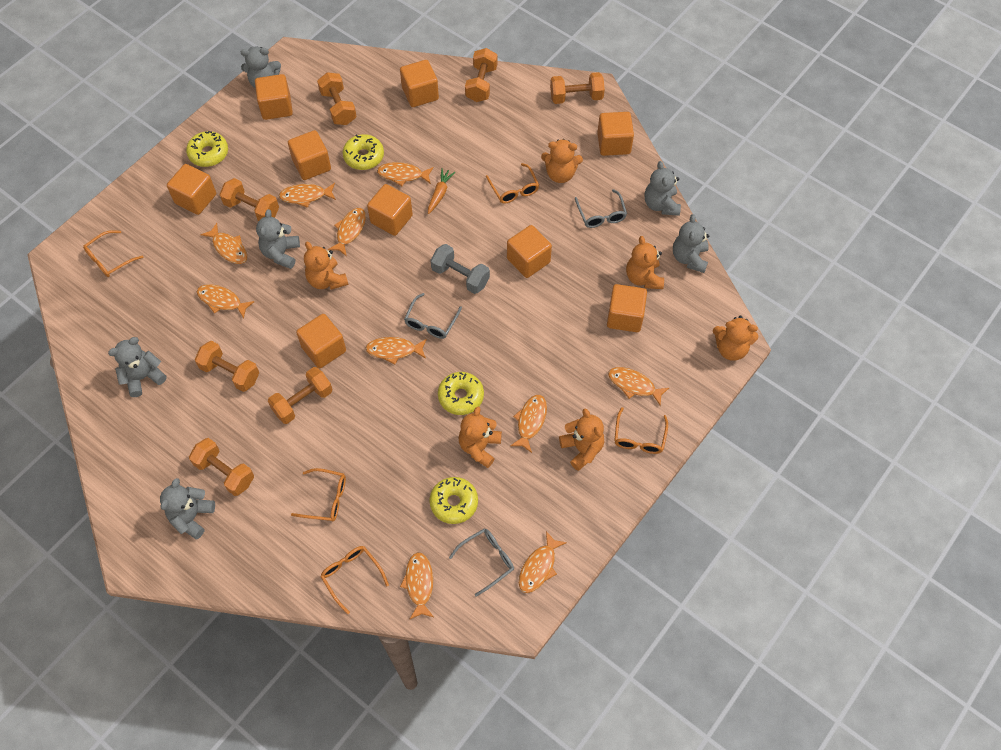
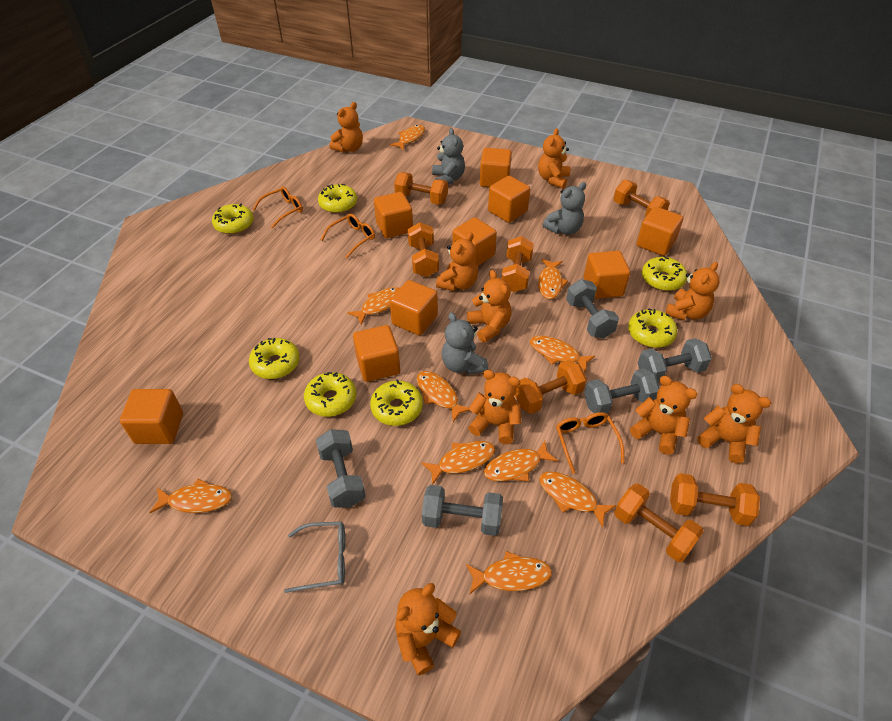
grey dumbbell: [430,244,490,294] = 1 -> [316,429,366,508] [422,485,503,536] [566,279,619,339] [584,368,660,414] [638,338,712,382] = 5
grey glasses: [404,293,462,339] [449,528,514,597] [575,189,627,228] = 3 -> [284,522,345,593] = 1
grey teddy bear: [108,337,167,397] [160,478,215,539] [241,47,281,89] [256,209,300,269] [645,161,681,216] [673,214,709,273] = 6 -> [432,128,465,185] [442,312,488,375] [543,182,586,235] = 3
orange carrot: [428,168,455,214] = 1 -> none = 0
orange glasses: [83,230,144,277] [291,468,346,522] [320,546,389,614] [486,163,539,203] [614,407,668,454] = 5 -> [252,187,303,229] [321,214,375,259] [556,412,624,474] = 3
orange teddy bear: [304,242,348,290] [458,407,502,468] [541,139,583,183] [559,409,604,471] [626,236,664,289] [713,316,758,361] = 6 -> [329,102,363,153] [395,583,461,676] [436,232,478,291] [467,270,511,343] [468,370,521,444] [538,128,570,189] [630,376,698,455] [665,262,720,320] [697,384,771,464] = 9
yellow donut: [186,131,228,167] [343,134,384,170] [429,477,478,524] [438,372,484,415] = 4 -> [212,203,254,234] [249,338,300,379] [304,372,356,417] [318,184,357,213] [370,379,423,426] [628,308,677,348] [642,255,687,291] = 7

